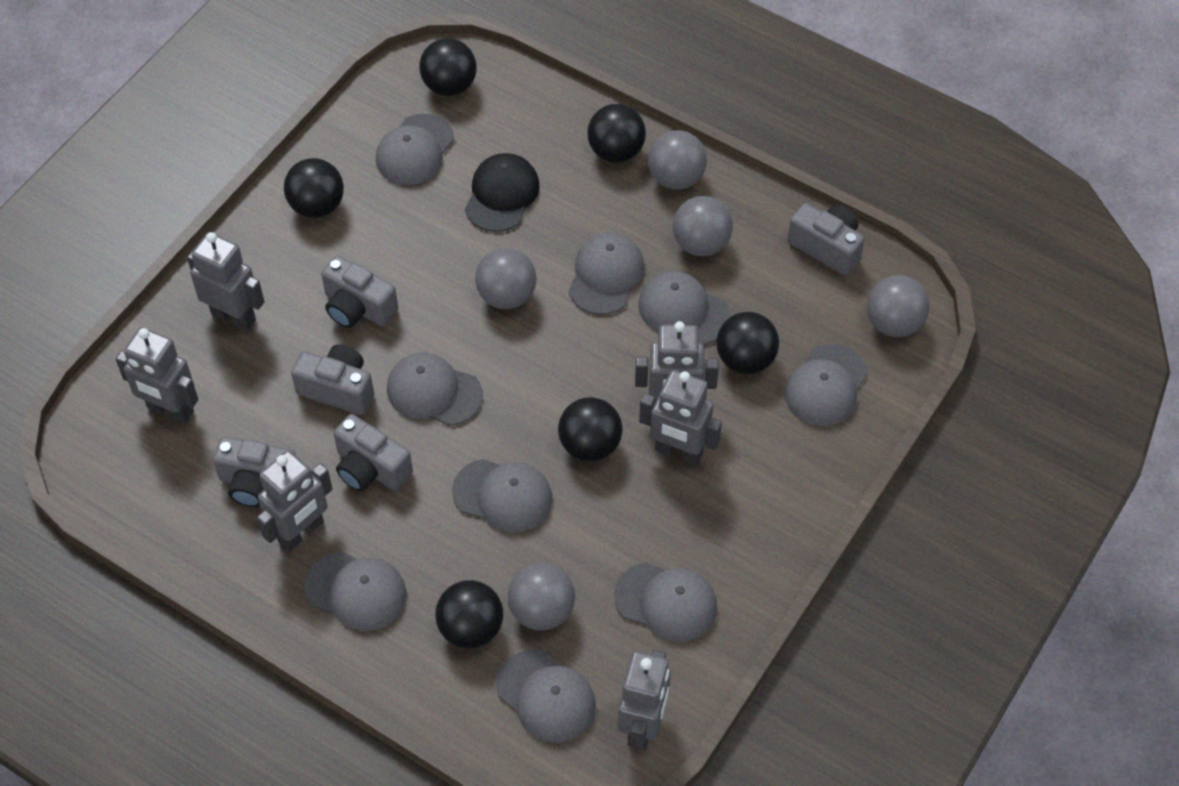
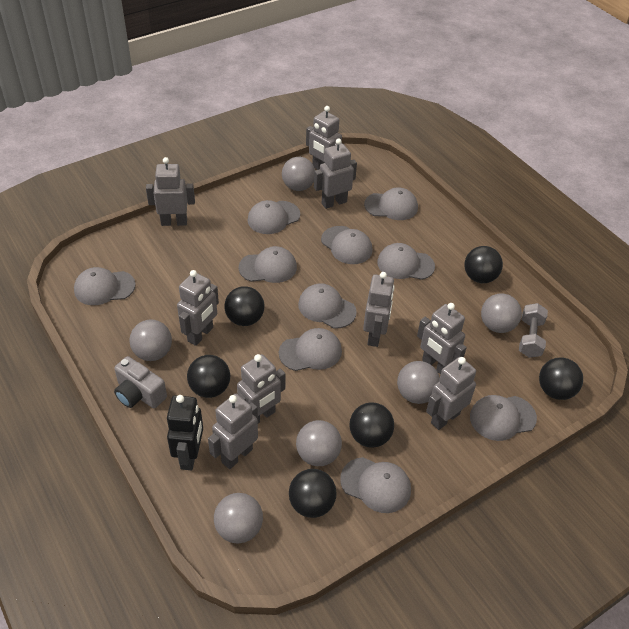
black cap: [465,153,540,232] = 1 -> none = 0
black robot: none = 0 -> [167,395,203,470] = 1
grey ball: [475,248,537,309] [508,563,575,631] [648,130,707,190] [673,196,733,256] [867,275,930,337] = 5 -> [130,320,172,361] [214,493,263,544] [282,157,315,191] [296,420,342,466] [397,361,440,404] [481,294,522,333] = 6
grey camera: [213,437,296,507] [291,344,374,415] [321,255,398,328] [334,414,413,492] [788,203,865,275] = 5 -> [114,356,167,408] = 1
grey cap: [304,551,407,631] [376,114,454,185] [387,353,483,426] [452,459,552,533] [496,649,596,743] [568,233,644,315] [614,562,717,642] [638,271,731,345] [784,344,868,426] = 9 -> [74,267,136,305] [239,246,297,283] [247,200,300,234] [279,328,342,371] [298,283,357,328] [321,226,373,264] [340,457,411,513] [364,187,418,220] [377,243,435,280] [470,395,537,441] = 10
grey dumbbell: none = 0 -> [519,303,548,358] = 1
grey robot: [115,327,198,424] [187,232,265,331] [257,450,332,552] [618,650,671,750] [635,321,719,402] [639,370,722,465] = 6 -> [146,157,195,226] [177,270,219,346] [208,394,258,469] [237,354,286,424] [306,106,343,170] [314,138,357,209] [363,272,395,347] [417,303,467,375] [426,357,476,430] = 9

